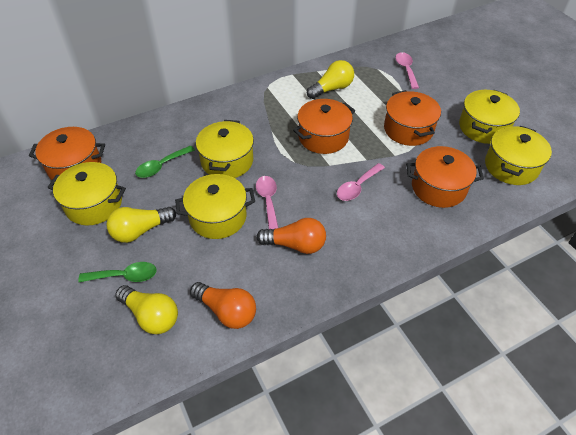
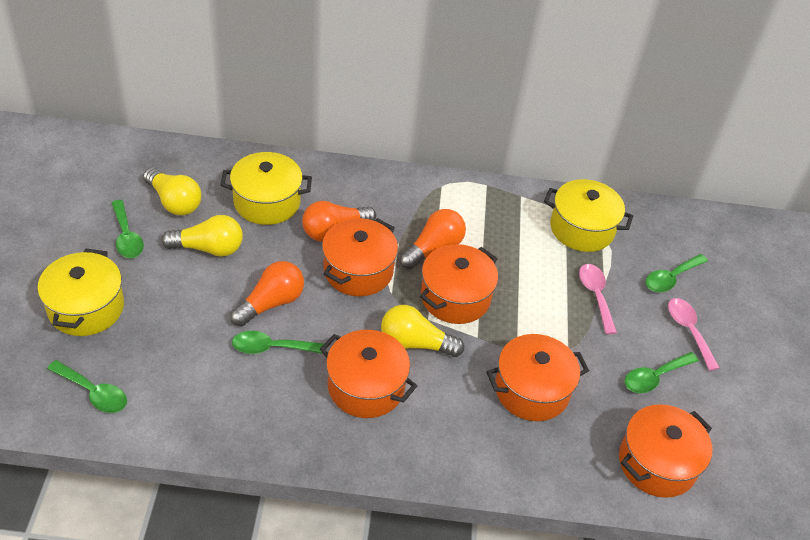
green spoon: [78,262,157,282] [135,145,195,178] = 2 -> [47,360,127,413] [112,200,144,258] [232,331,324,354] [625,352,699,393] [646,254,708,292] = 5
orange light bulb: [190,282,256,329] [256,218,326,254] = 2 -> [230,261,304,327] [302,201,376,242] [400,209,466,269] = 3
orange pot: [29,127,105,180] [293,99,355,154] [384,90,441,146] [406,146,484,208] = 4 -> [320,330,417,418] [322,218,398,296] [420,244,498,324] [487,334,589,421] [619,404,712,498] = 5
pink spoon: [256,176,278,229] [337,163,385,201] [395,52,419,89] = 3 -> [579,264,617,334] [668,298,720,371] = 2
yellow pot: [47,162,126,225] [175,174,255,239] [196,120,254,178] [459,89,520,144] [485,126,552,185] = 5 -> [38,249,124,336] [220,152,312,225] [544,179,633,252] = 3

